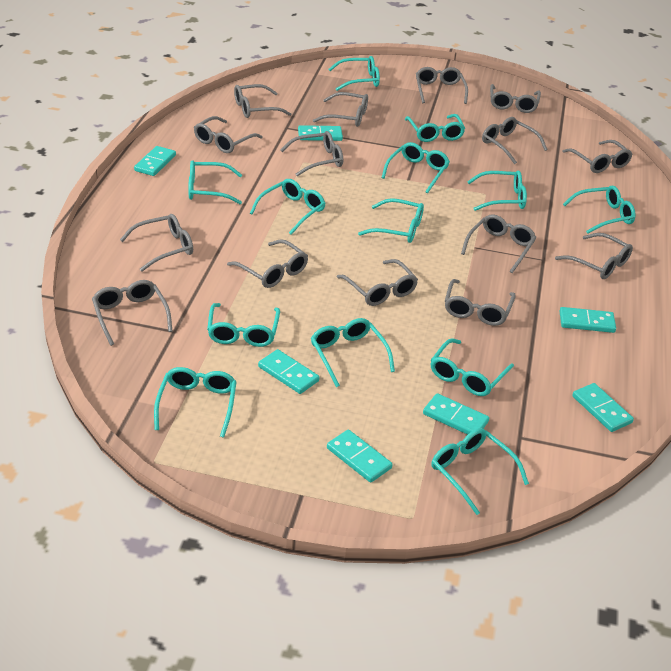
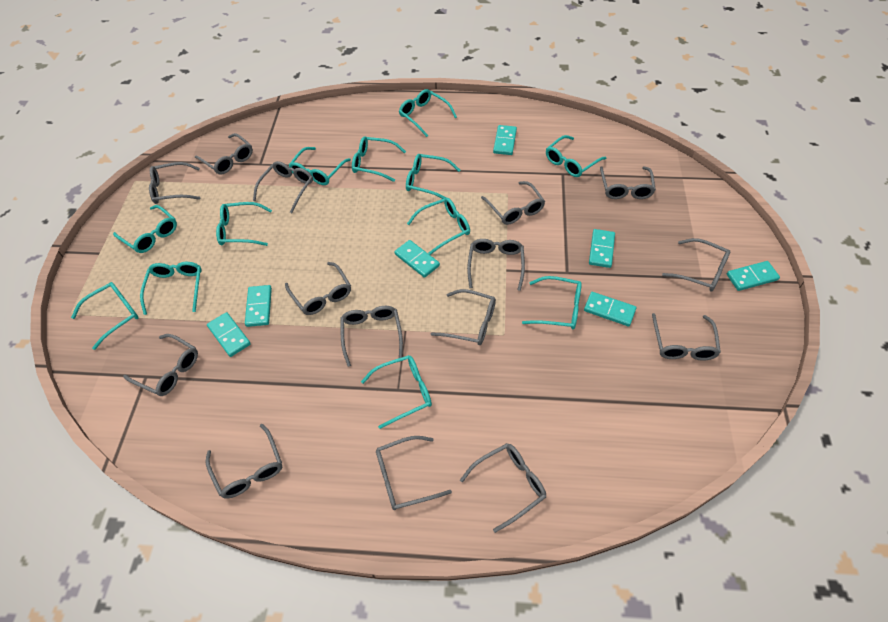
turquoise glasses: [154,367,237,438] [188,160,242,204] [207,303,280,347] [250,179,326,235] [311,318,395,387] [329,56,380,91] [358,198,424,243] [381,142,450,193] [405,114,465,142] [431,338,514,396] [431,428,529,515] [467,171,527,211] [563,186,636,234] = 13 -> [71,282,139,350] [113,205,177,253] [140,262,202,315] [216,202,272,246] [288,147,351,185] [352,136,406,182] [361,355,432,429] [399,89,457,137] [406,154,460,199] [407,198,470,255] [522,276,582,329] [546,135,606,177] = 12

